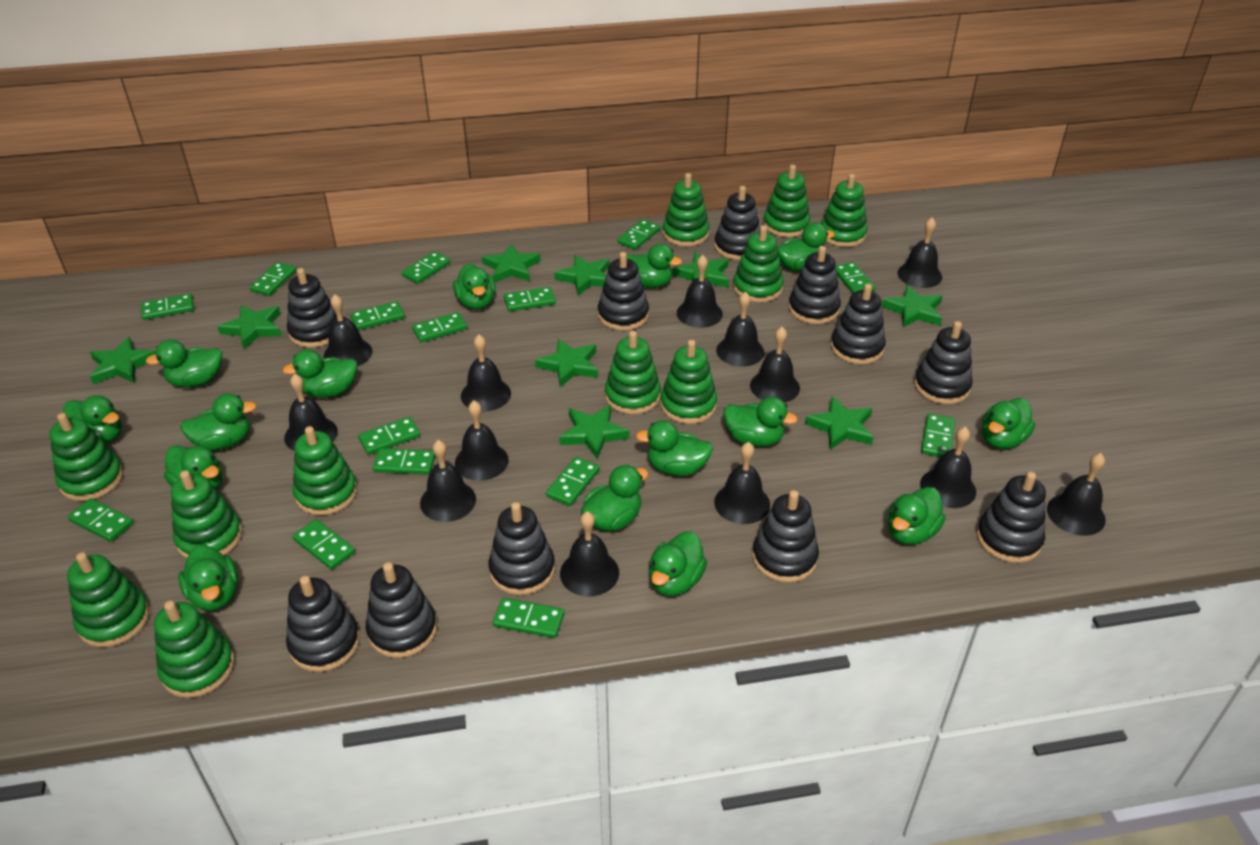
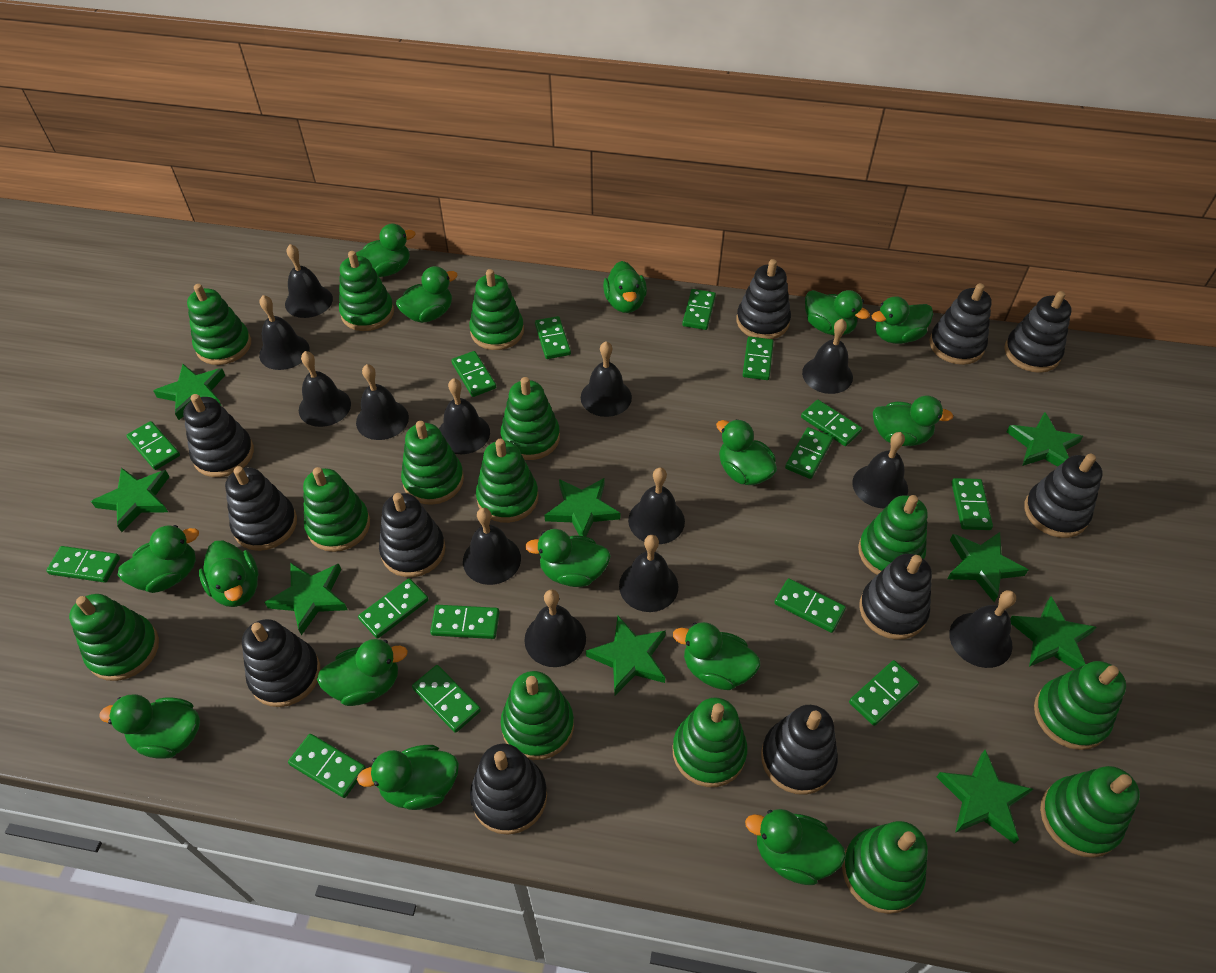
green stacking toy: [49,413,123,501] [67,552,150,648] [154,601,234,698] [171,470,242,559] [293,426,357,515] [605,331,661,415] [660,340,717,424] [663,173,709,247] [733,225,784,302] [763,165,810,237] [821,174,868,247] = 11 -> [69,594,159,681] [187,284,251,365] [303,467,370,552] [339,251,394,331] [401,421,464,505] [469,269,524,350] [476,439,539,523] [500,377,560,460] [501,671,574,760] [672,697,747,787] [842,821,928,914] [858,495,928,575] [1034,661,1126,750] [1040,766,1140,858] = 14

